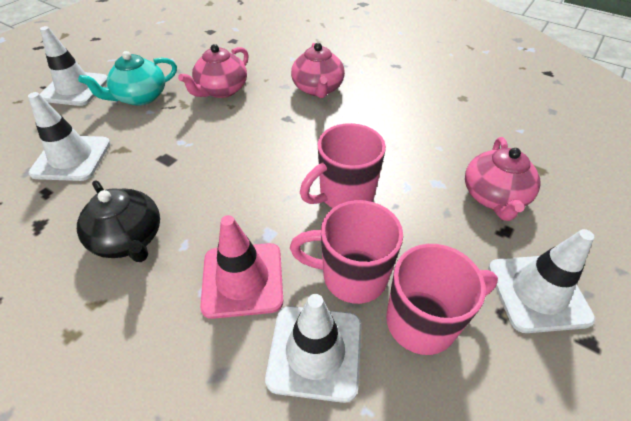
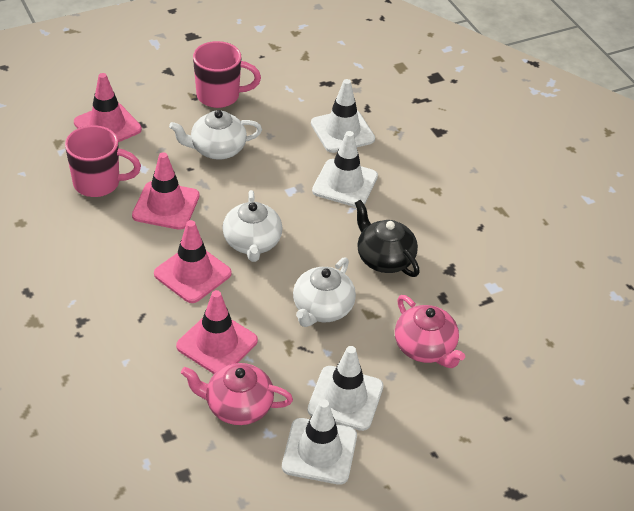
pink mug: [290,200,403,304] [300,123,386,208] [386,244,498,355] = 3 -> [65,125,141,197] [193,41,261,108] = 2
pink teapot: [178,44,249,98] [291,43,345,98] [465,137,541,221] = 3 -> [181,363,293,425] [395,295,465,368] = 2
pink traffic cone: [200,215,283,319] = 1 -> [74,73,142,142] [132,152,200,230] [154,220,232,303] [176,290,258,374] = 4
turquoise teapot: [78,51,177,106] = 1 -> none = 0
white teapot: none = 0 -> [169,110,262,160] [222,190,282,262] [293,257,356,327] = 3

